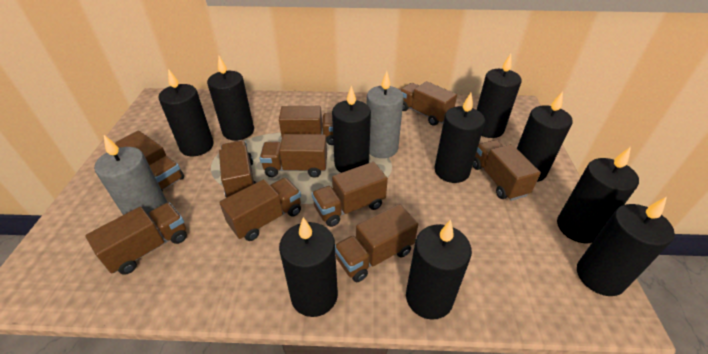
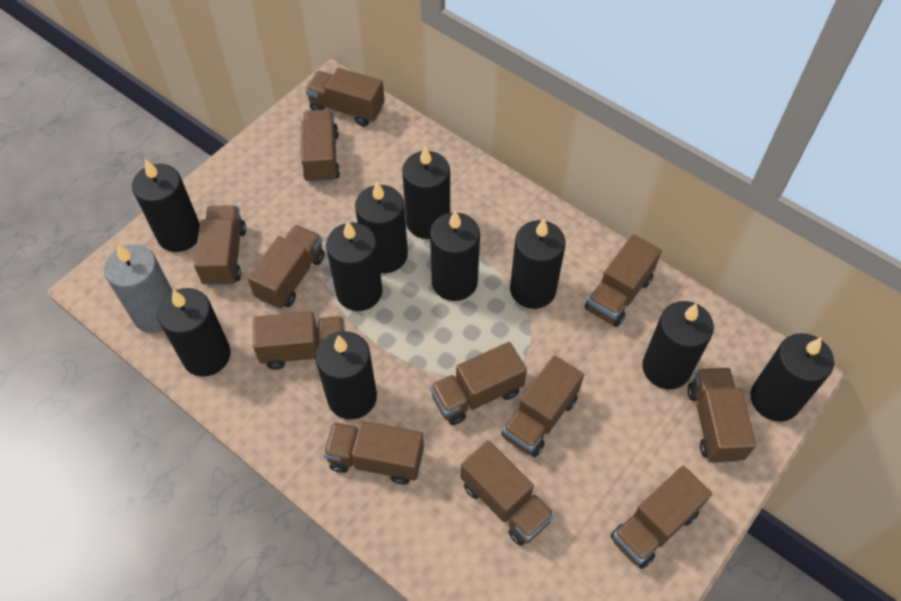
brown truck: [85,202,187,275] [115,131,184,191] [219,141,256,198] [219,178,301,241] [260,134,327,178] [279,106,334,145] [312,162,388,227] [335,204,418,282] [400,81,457,126] [473,140,541,201] = 10 -> [194,205,246,287] [247,225,325,309] [253,311,345,370] [301,109,340,184] [305,68,385,127] [323,421,424,485] [430,342,527,425] [460,440,555,546] [501,355,584,457] [585,234,662,327] [611,466,712,569] [687,368,756,463] = 12
grey candle: [94,135,168,220] [367,71,404,158] = 2 -> [104,244,173,333] = 1

